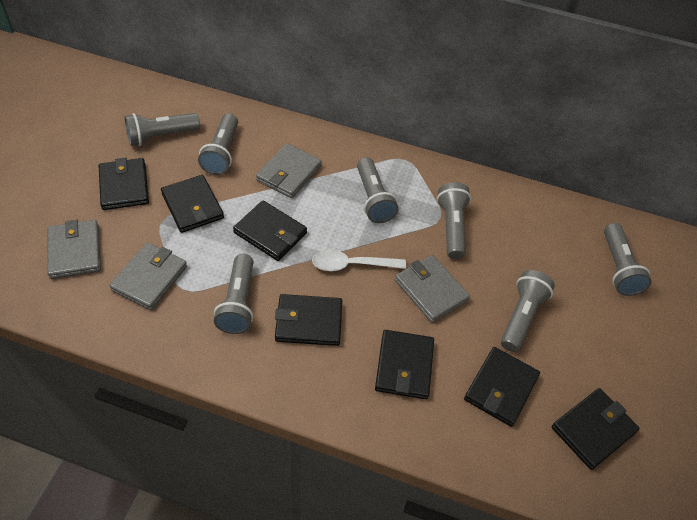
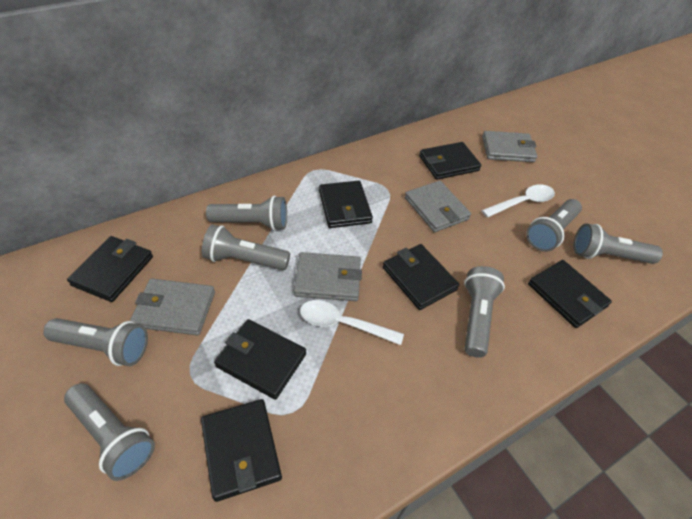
white spoon: [312,250,406,271] = 1 -> [300,300,404,345] [482,185,555,218] = 2

